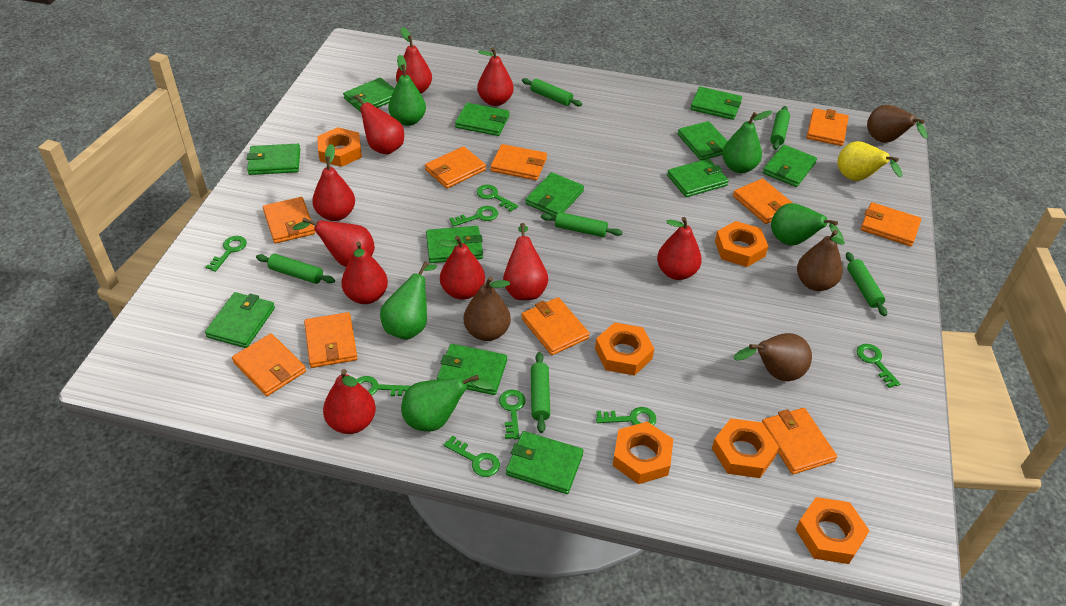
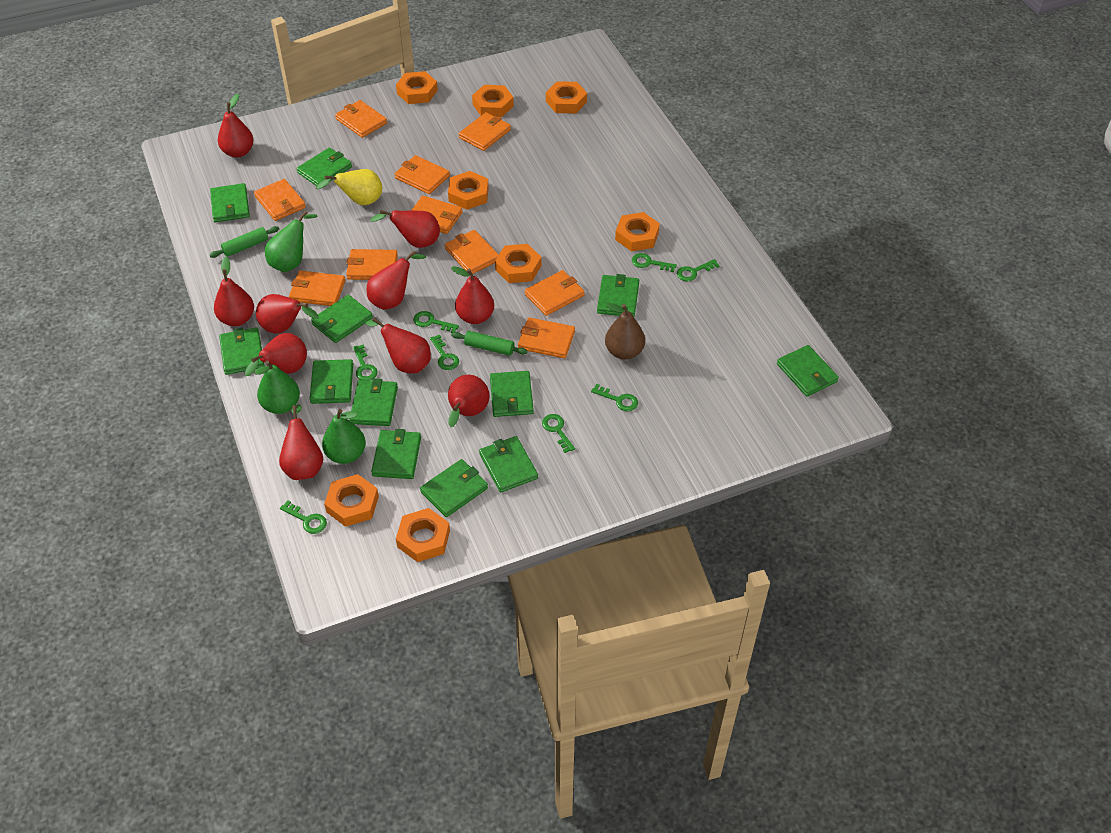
brown pear: [464,276,511,341] [733,333,812,381] [797,230,845,291] [867,105,928,143] = 4 -> [605,303,645,360] = 1
green pear: [380,261,437,340] [388,55,426,126] [401,375,494,432] [722,110,772,173] [771,203,844,246] = 5 -> [254,360,300,414] [265,210,318,272] [322,409,366,464] = 3
green rolling pin: [256,254,335,284] [522,78,582,106] [531,352,550,433] [541,212,622,237] [770,106,790,150] [846,252,887,316] = 6 -> [210,226,279,258] [451,331,528,356] = 2
orange nut: [317,127,362,167] [595,322,654,376] [613,422,673,484] [712,418,779,478] [715,221,768,267] [795,497,870,564] = 6 -> [324,474,379,527] [396,71,438,104] [396,508,450,562] [448,171,489,210] [472,85,514,117] [495,244,541,283] [546,81,587,113] [615,212,660,252] = 8

